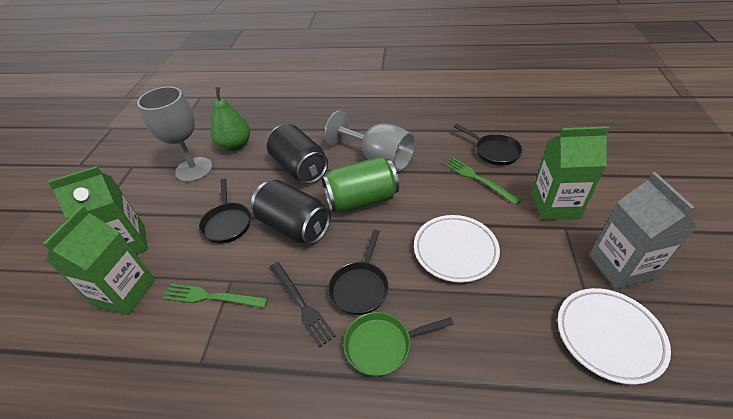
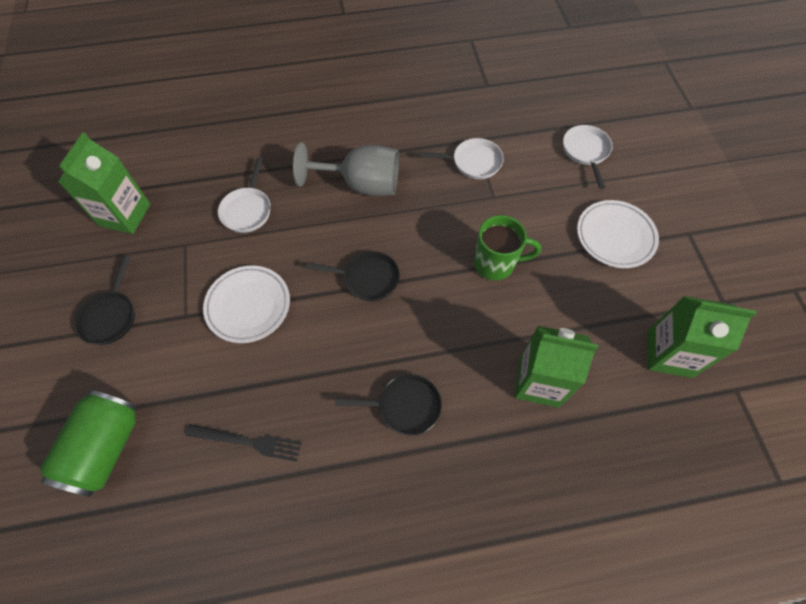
black can: [251,180,331,245] [267,124,328,184] = 2 -> none = 0
green fork: [163,284,268,308] [444,157,521,205] = 2 -> none = 0
green mug: none = 0 -> [474,215,541,280] = 1
green pan: [343,312,454,376] = 1 -> none = 0
green pear: [211,87,250,151] = 1 -> none = 0
grey carton: [589,172,697,289] = 1 -> none = 0
grey goblet: [137,87,212,182] [325,110,415,171] = 2 -> [293,142,399,196] = 1
white pan: none = 0 -> [218,158,271,233] [420,138,504,179] [563,125,612,189] = 3

